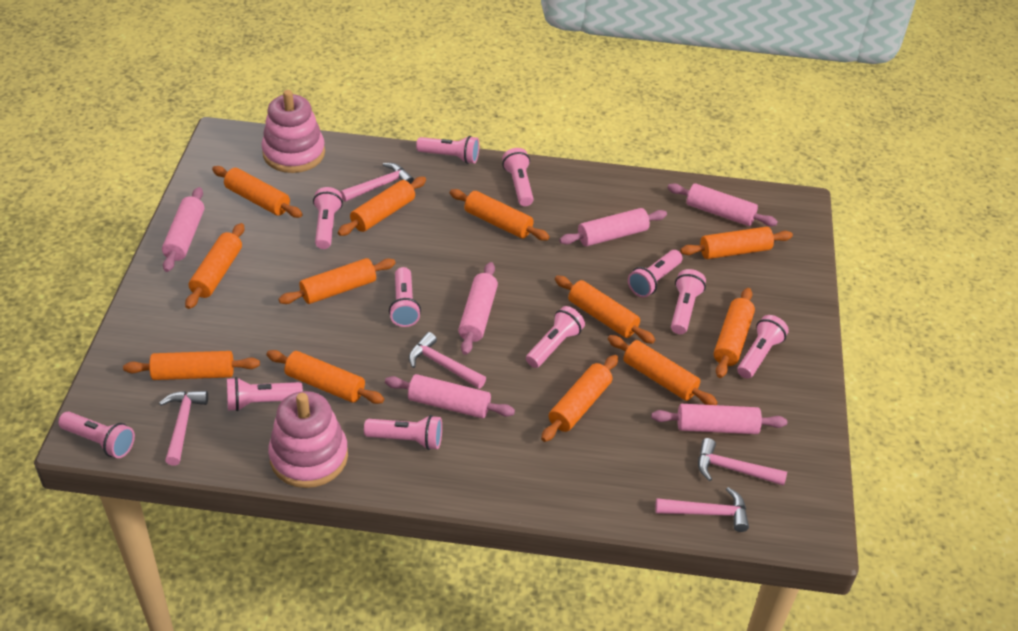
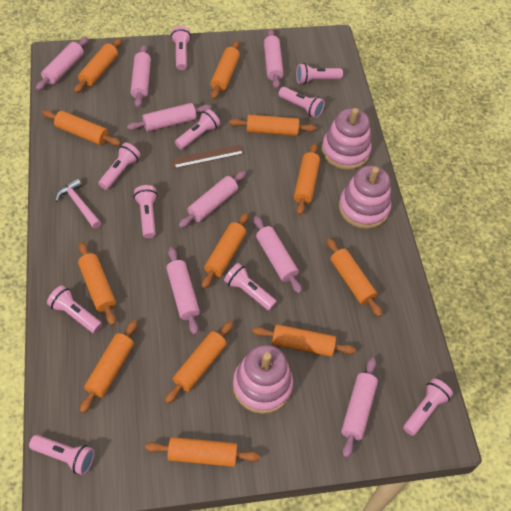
brown ruler: none = 0 -> [171,144,244,169] = 1
pink flashlight: [58,412,135,458] [227,377,303,411] [313,187,343,249] [364,415,442,450] [389,267,421,327] [416,136,479,164] [502,148,534,206] [526,306,585,368] [628,250,683,297] [671,269,706,334] [737,315,789,379] = 11 -> [29,435,95,475] [47,285,102,333] [99,143,141,190] [134,185,158,238] [171,26,191,70] [175,109,220,150] [224,263,277,311] [278,87,325,118] [296,63,343,85] [403,379,453,436] = 10
pink hammer: [159,391,208,466] [340,163,414,202] [409,332,486,389] [655,487,749,532] [698,438,787,486] = 5 -> [55,178,101,229] = 1
pink rolling pin: [162,187,204,272] [385,374,515,419] [458,262,498,355] [559,208,667,246] [651,404,787,434] [668,183,778,226] = 6 -> [36,37,89,91] [127,103,211,132] [131,45,151,108] [166,247,200,335] [178,171,246,228] [254,216,302,294] [264,29,284,89] [341,358,378,458] = 8
pink stacking toy: [262,90,325,173] [268,391,348,488] = 2 -> [233,345,293,414] [322,108,372,170] [339,165,391,229] = 3

